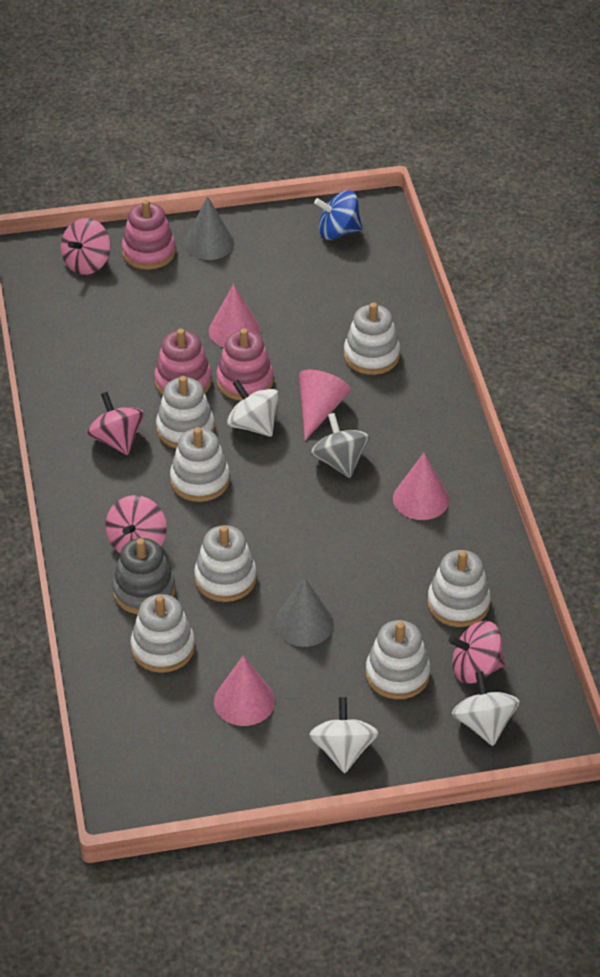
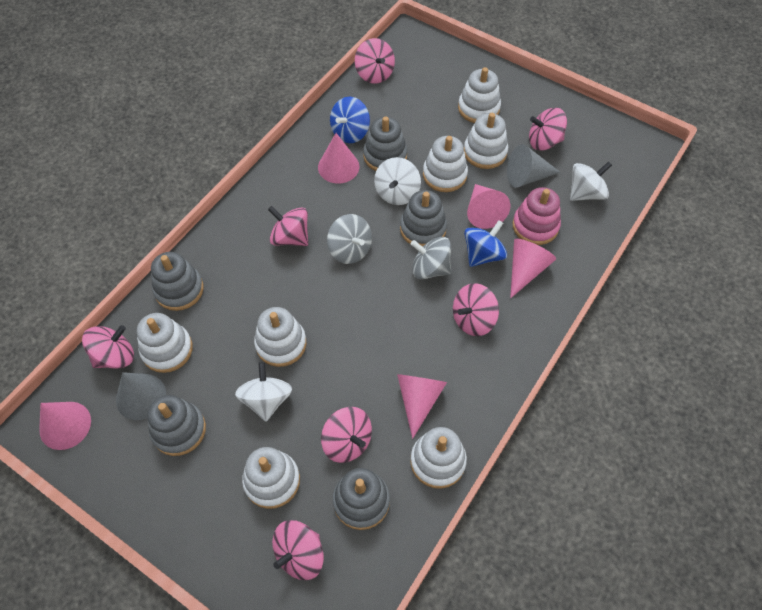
blue spinning top: [314,190,362,240] = 1 -> [330,97,370,143] [464,220,507,267] = 2
grey spinning top: [311,413,370,478] = 1 -> [327,214,372,264] [411,237,451,280] = 2
grey stacking toy: [112,538,176,614] = 1 -> [147,395,206,456] [151,252,204,311] [333,468,390,530] [363,116,407,171] [400,190,447,247] = 5
pink cone: [209,284,261,347] [214,655,275,726] [299,370,351,440] [393,453,449,520] = 4 -> [39,402,91,450] [318,133,359,183] [397,374,447,439] [467,184,510,229] [510,239,556,298] = 5
pink spinning top: [61,218,111,275] [87,392,144,455] [105,495,167,553] [449,621,505,684] = 4 -> [82,325,134,369] [268,206,308,246] [272,520,324,580] [321,407,372,463] [355,38,395,83] [453,283,499,336] [529,108,567,151] = 7
pink stacking toy: [121,200,176,270] [154,329,212,395] [216,328,274,401] = 3 -> [512,187,561,245] = 1

